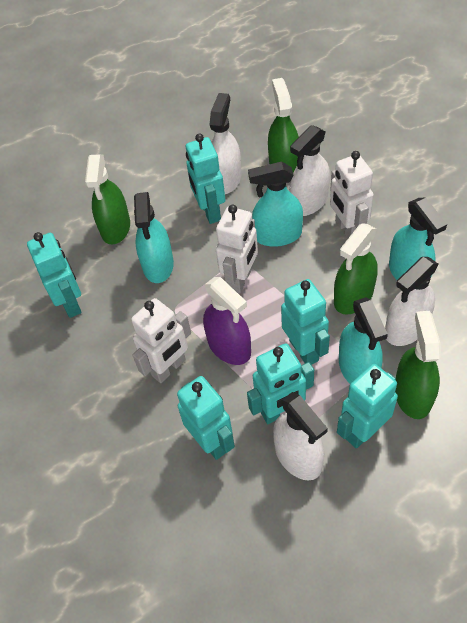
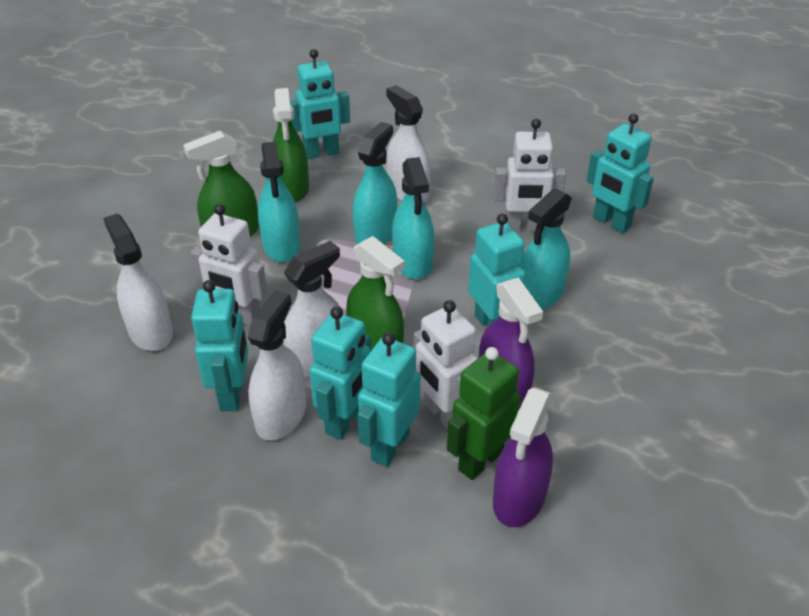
green robot: none = 0 -> [447,347,521,480] = 1
green spray bottle: [85,155,130,245] [268,78,299,172] [334,224,378,314] [395,311,441,419] = 4 -> [183,131,259,237] [273,88,309,202] [346,236,405,350] = 3
purple spray bottle: [203,277,251,365] = 1 -> [479,277,543,409] [493,387,553,527] = 2

